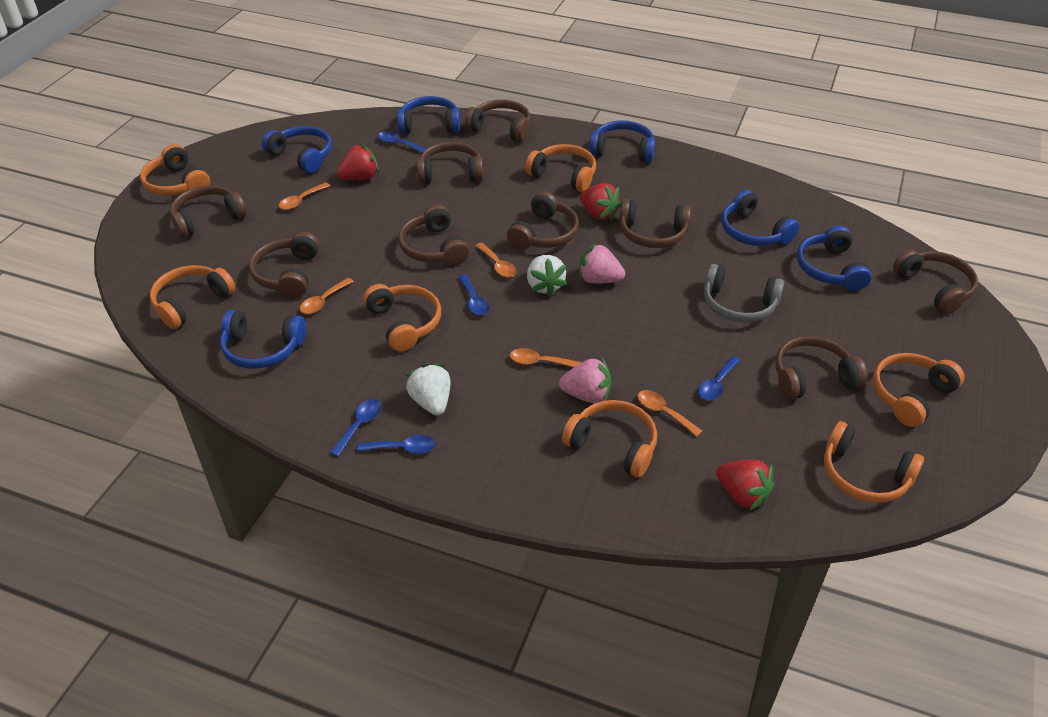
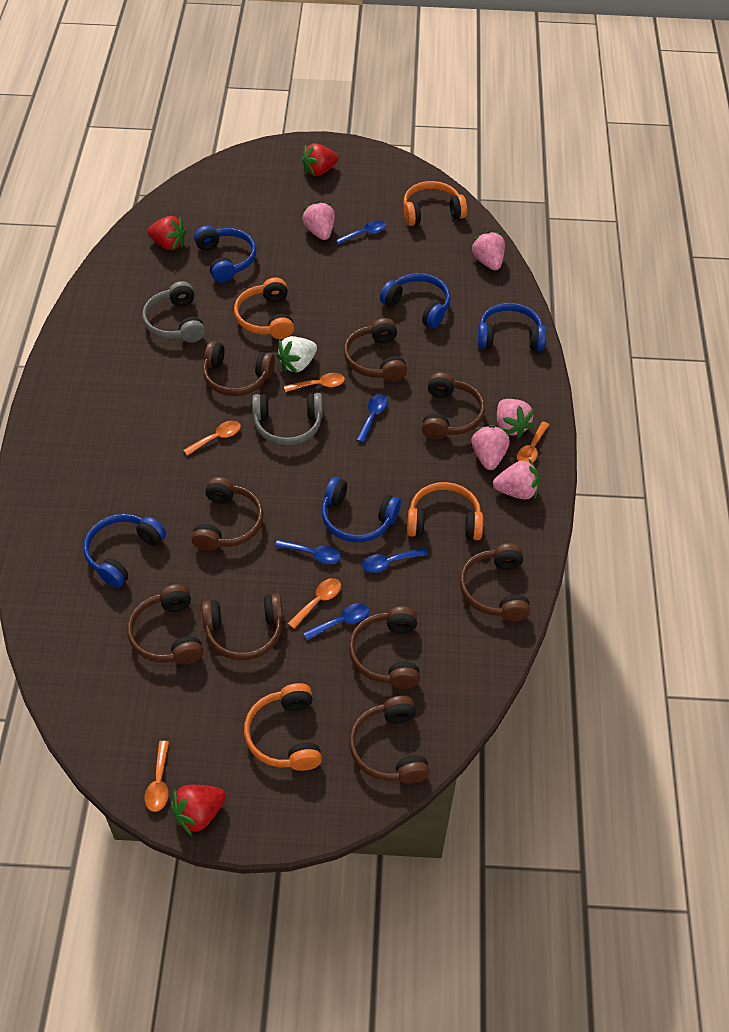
blue headphones: [220,310,306,369] [262,126,332,173] [397,96,460,134] [589,120,655,162] [721,190,799,246] [797,226,872,291] = 6 -> [84,514,166,588] [194,226,257,283] [322,477,401,542] [380,273,451,329] [478,303,546,351] = 5
grey headphones: [704,264,784,323] = 1 -> [142,281,205,343] [252,393,323,446] = 2
orange headphones: [140,144,210,195] [150,265,236,329] [363,284,441,352] [525,144,596,192] [562,400,657,478] [824,421,924,503] [873,353,965,427] = 7 -> [234,277,294,339] [244,683,322,771] [403,181,467,226] [407,482,483,540] = 4
pink strawberry: [559,358,611,403] [579,243,625,283] = 2 -> [302,201,335,240] [470,231,505,270] [471,425,510,470] [493,459,539,500] [497,399,535,438] = 5
white strawberry: [405,363,451,416] [527,255,567,297] = 2 -> [276,336,317,373] = 1

